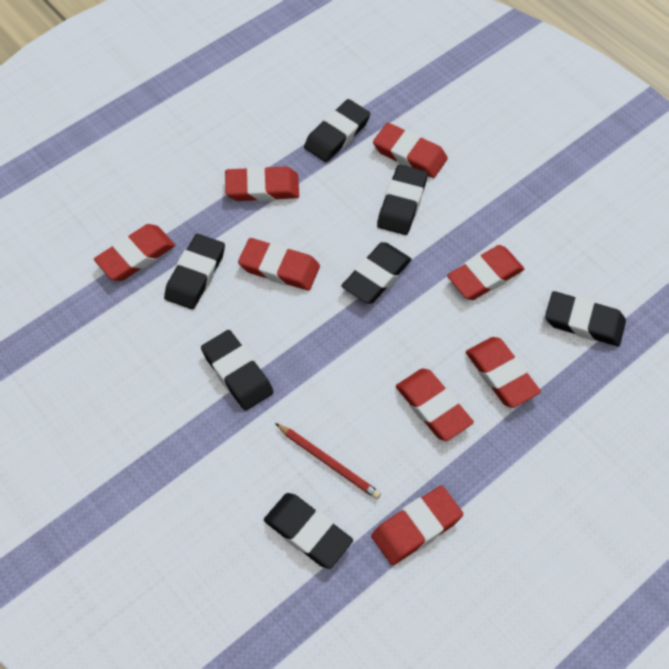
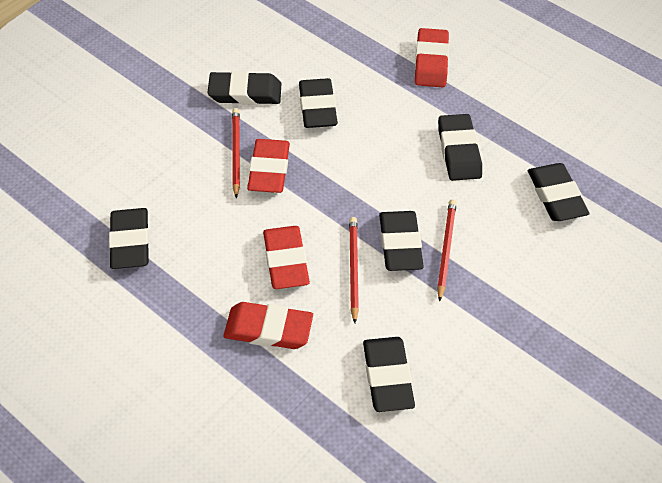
red eraser: [94,224,175,281] [225,166,299,201] [238,238,320,291] [371,486,463,565] [373,123,448,178] [396,368,474,441] [447,245,524,300] [466,337,541,408] = 8 -> [223,302,313,349] [247,139,290,193] [263,226,310,289] [415,28,449,87] = 4
red pencil: [275,423,381,499] = 1 -> [232,108,240,198] [349,217,359,323] [437,199,457,302] = 3

